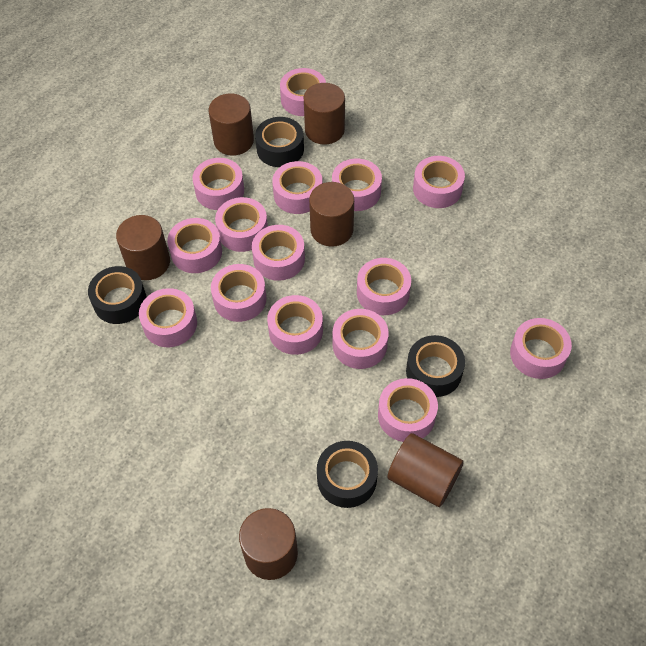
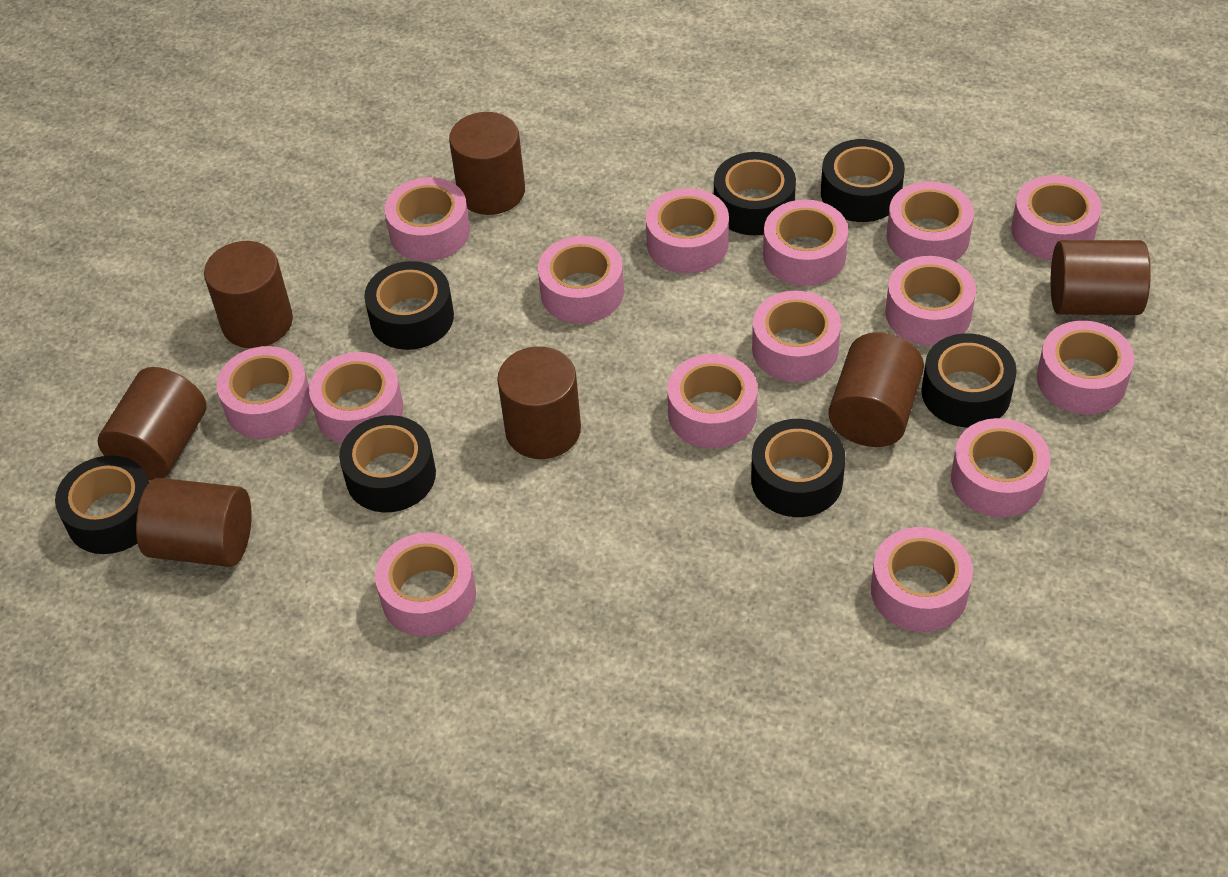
black tape: [88,266,146,324] [255,117,304,167] [317,441,378,508] [406,335,465,397] = 4 -> [55,455,149,554] [339,415,436,512] [364,261,454,350] [714,152,796,235] [751,419,845,517] [821,139,905,222] [921,333,1017,428] = 7
brown cylinder: [116,215,170,280] [209,93,254,156] [239,508,298,580] [304,83,345,145] [309,182,354,247] [387,433,464,507] = 6 -> [98,367,206,480] [136,478,252,567] [204,241,293,348] [449,112,525,215] [497,346,581,459] [828,332,924,447] [1051,240,1151,315] = 7

